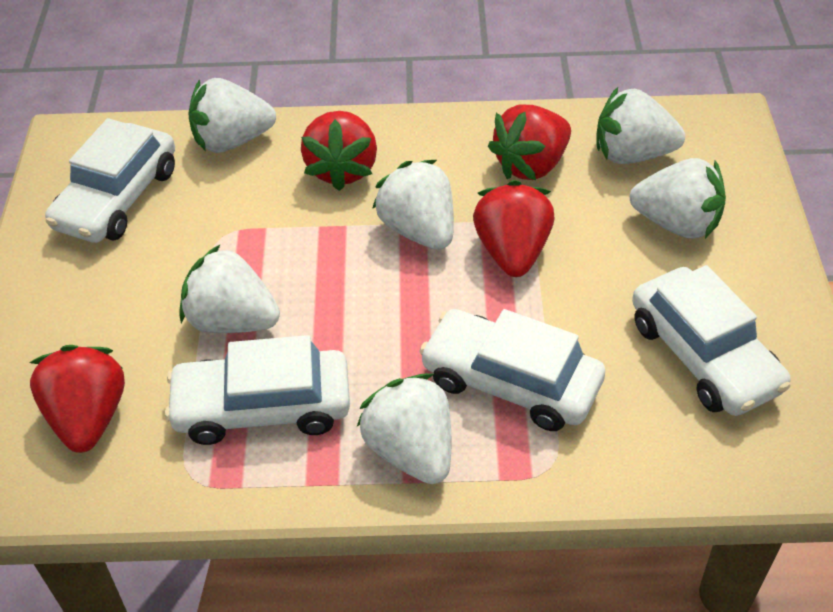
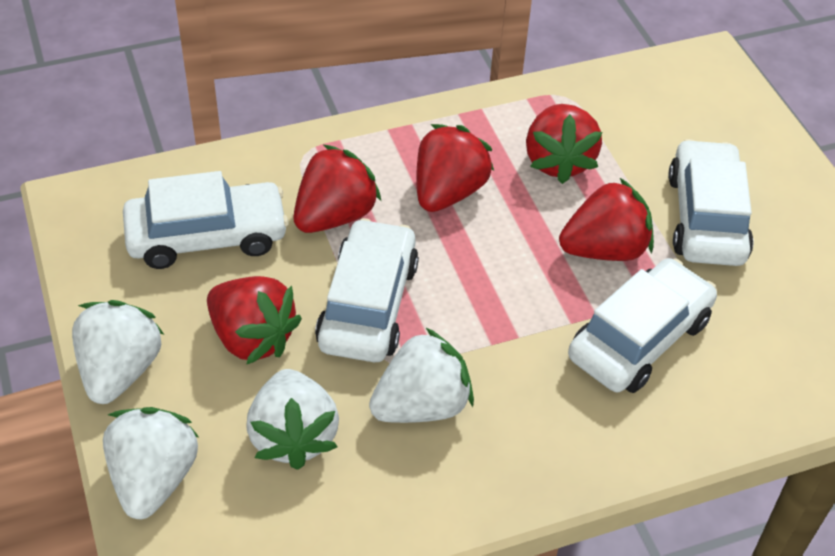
red strawberry: [29,345,125,453] [301,111,377,191] [473,180,554,277] [488,104,571,180] = 4 -> [207,276,302,365] [293,144,382,233] [416,124,494,212] [526,104,602,184] [559,178,654,261] = 5
white strawberry: [179,244,280,333] [188,78,276,153] [357,373,451,484] [372,160,454,250] [596,87,685,164] [630,158,726,239] = 6 -> [72,300,164,404] [103,407,199,519] [246,369,339,470] [369,327,474,423] = 4

